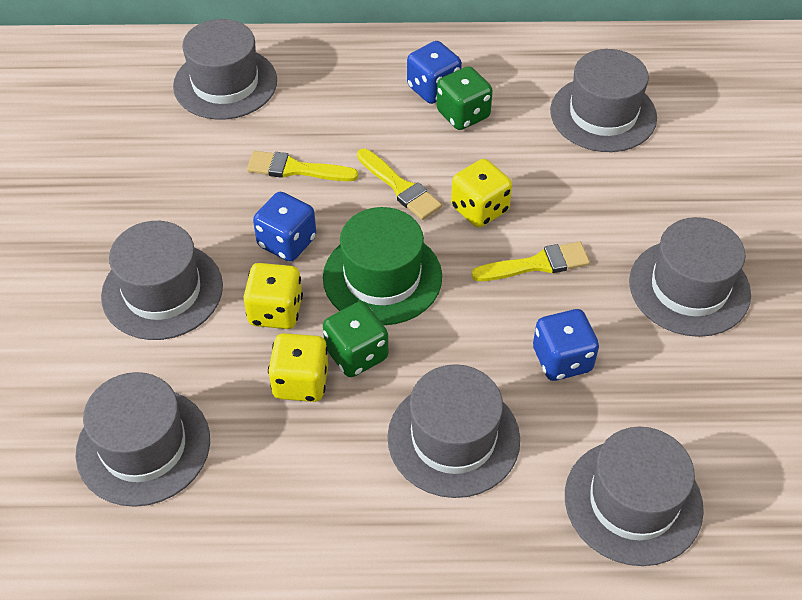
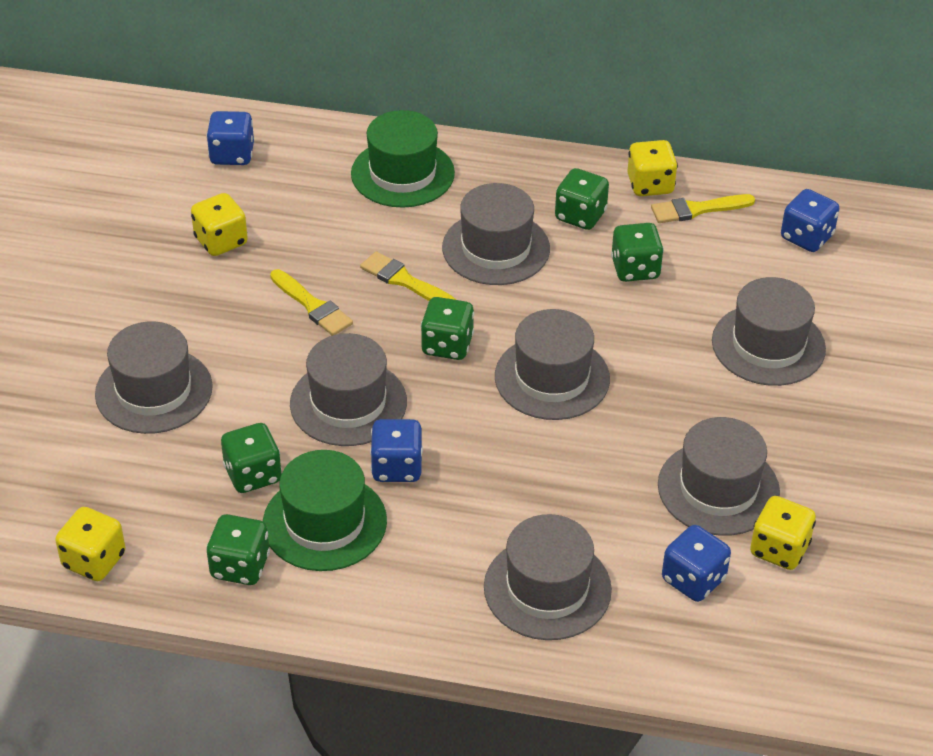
blue dice: [253,191,316,262] [407,41,462,104] [533,309,599,381] = 3 -> [206,111,254,165] [370,419,423,482] [662,525,731,602] [781,189,839,252] = 4
green dice: [323,302,388,377] [436,66,493,130] = 2 -> [206,514,270,585] [221,423,282,493] [421,297,474,360] [555,168,609,230] [611,223,664,282] = 5
green hat: [323,207,442,325] = 1 -> [263,450,387,571] [351,110,455,208] = 2
yellow dice: [244,263,303,329] [268,333,328,402] [451,159,512,228] = 3 -> [55,507,126,581] [191,193,248,256] [627,140,678,196] [750,496,816,570] = 4

